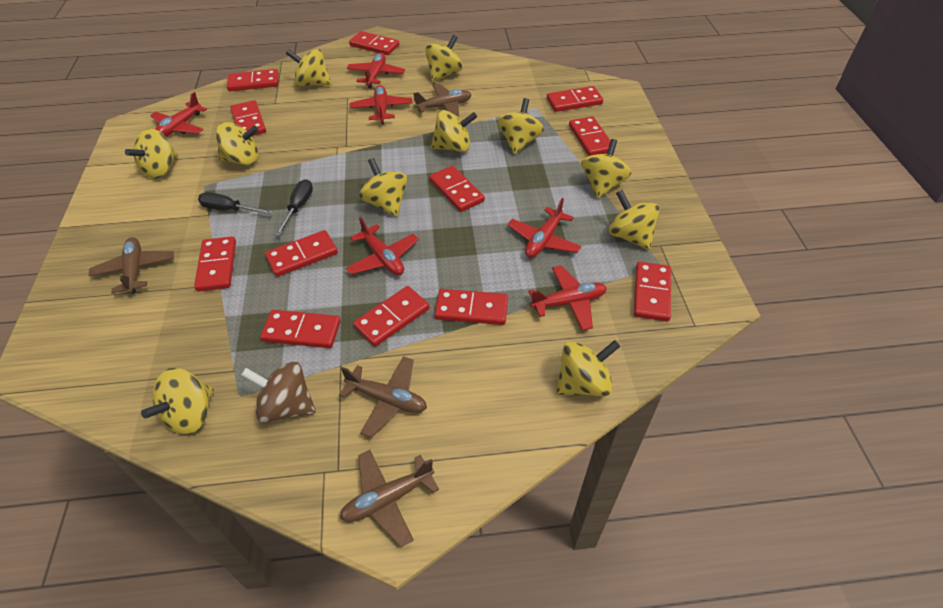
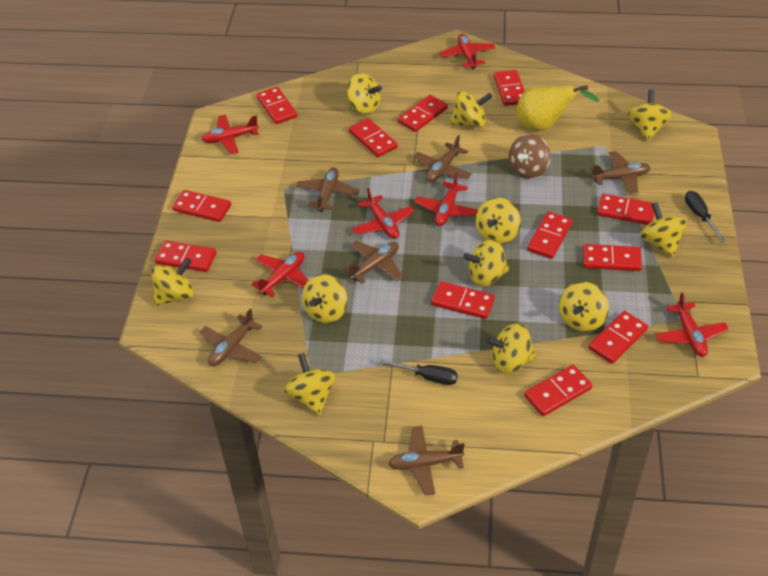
brown plane: [88,237,174,294] [339,356,427,438] [340,450,439,547] [413,84,472,118] = 4 -> [199,308,263,366] [296,167,360,212] [343,241,403,284] [388,426,465,496] [414,135,472,182] [590,151,651,195] = 6
yellow pear: none = 0 -> [516,85,600,131] = 1

